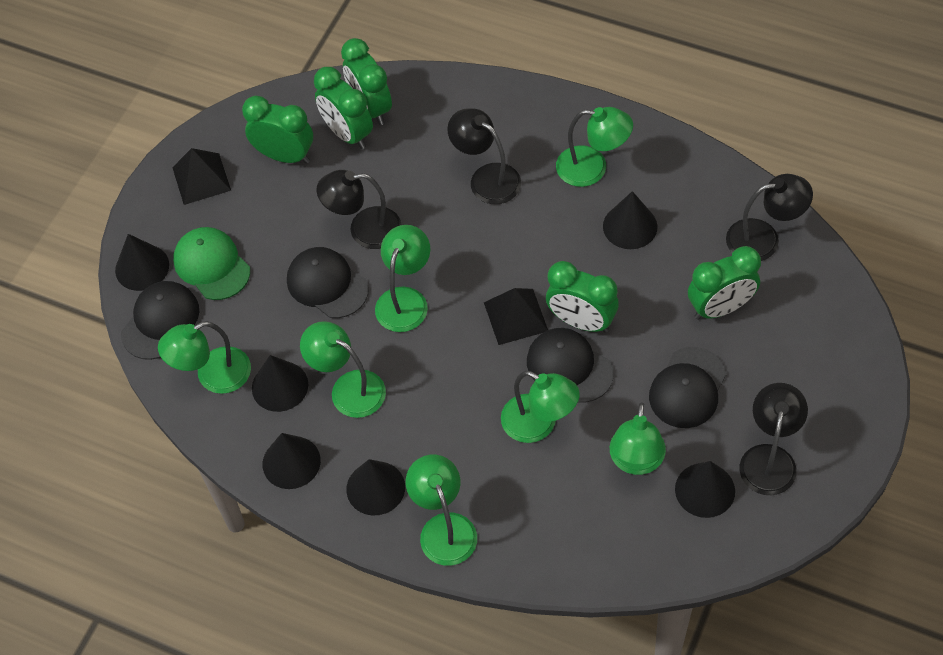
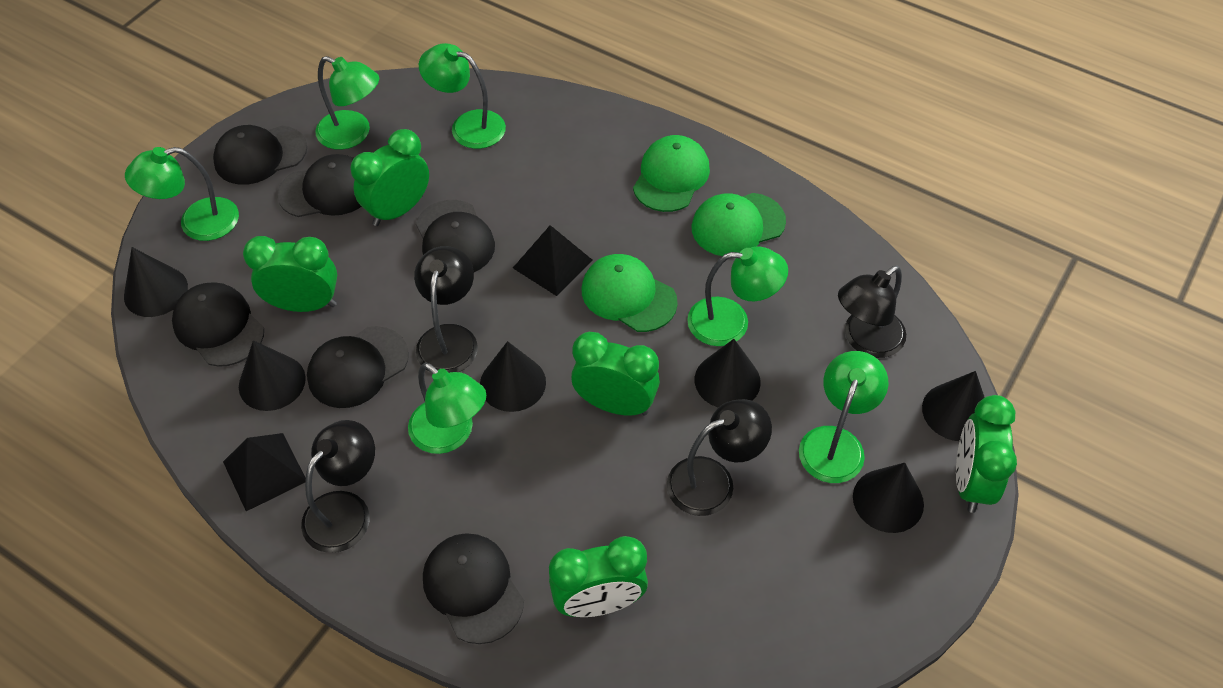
black cap: [121,281,199,360] [287,247,369,318] [527,328,614,403] [649,347,727,428] = 4 -> [172,282,264,367] [213,125,307,185] [277,154,361,217] [307,326,409,408] [416,200,495,272] [423,533,524,644] = 6
green cap: [173,227,250,300] = 1 -> [582,254,678,332] [633,135,710,212] [692,193,786,256] = 3
green lamp: [158,321,251,394] [300,321,386,418] [375,225,430,332] [406,455,477,566] [501,371,580,443] [556,107,633,187] [610,402,666,475] = 7 -> [125,147,239,241] [315,56,379,150] [408,362,486,454] [419,43,506,149] [687,246,788,346] [799,351,888,483] = 6

